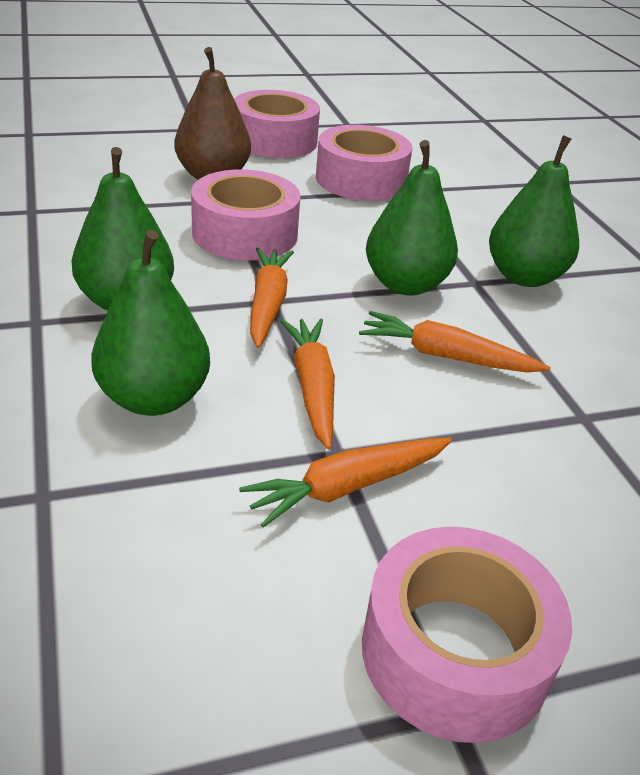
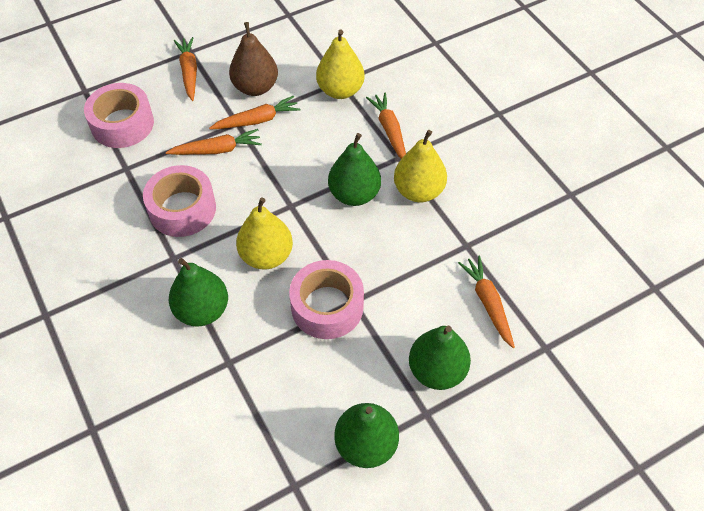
orange carrot: [239,438,452,528] [250,248,294,348] [280,319,335,450] [359,311,551,373] = 4 -> [166,129,262,155] [174,37,197,101] [209,95,301,129] [366,92,406,159] [458,256,515,348] = 5
pink tape: [191,169,301,260] [234,90,320,158] [316,125,412,201] [362,527,572,743] = 4 -> [84,83,154,148] [143,165,216,237] [289,260,364,339] = 3
yellow pear: none = 0 -> [236,197,293,269] [316,30,365,99] [394,130,447,202] = 3

